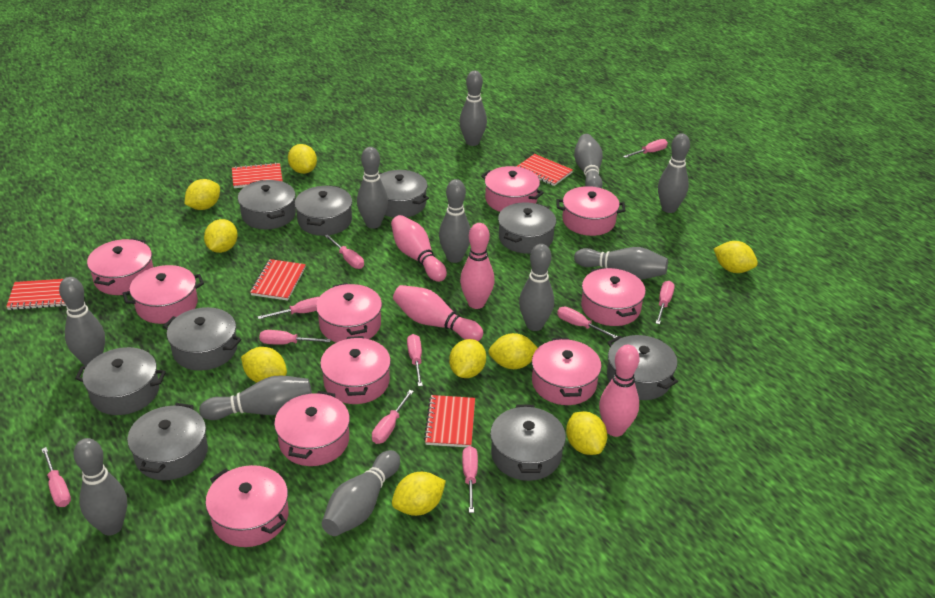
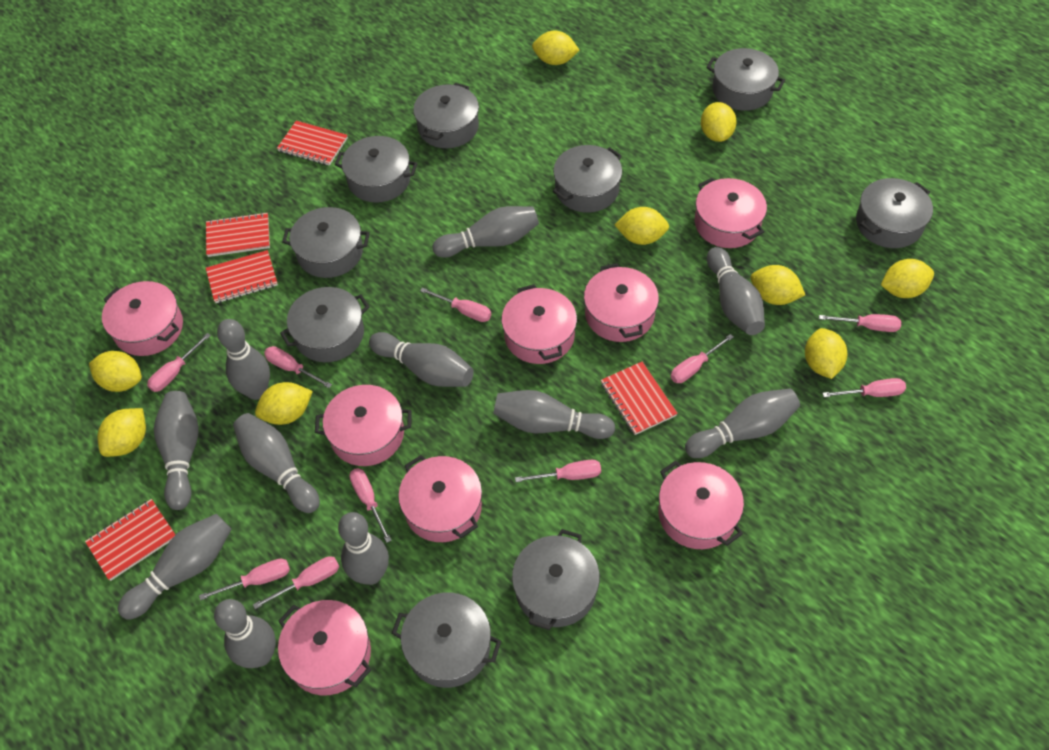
pink bowling pin: [391,215,447,282] [393,285,483,341] [460,223,495,309] [599,345,639,437] = 4 -> none = 0
pink pot: [87,238,153,295] [122,265,204,324] [206,465,289,547] [274,391,350,466] [316,283,382,343] [320,336,391,404] [481,166,544,212] [532,338,601,405] [556,186,625,236] [581,267,646,326] = 10 -> [102,281,183,356] [278,600,371,695] [315,385,411,466] [398,455,482,542] [501,284,577,364] [584,263,659,342] [658,461,744,549] [695,178,767,248] = 8

